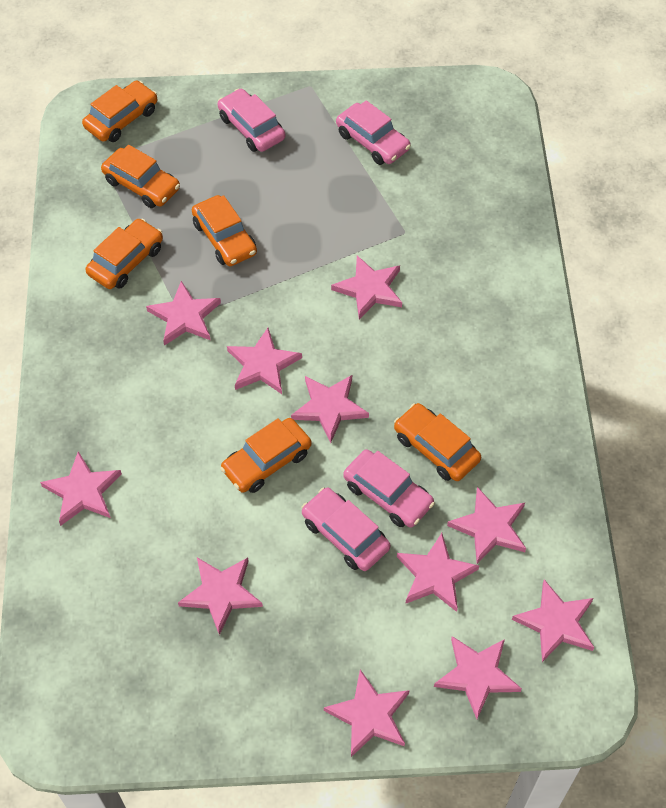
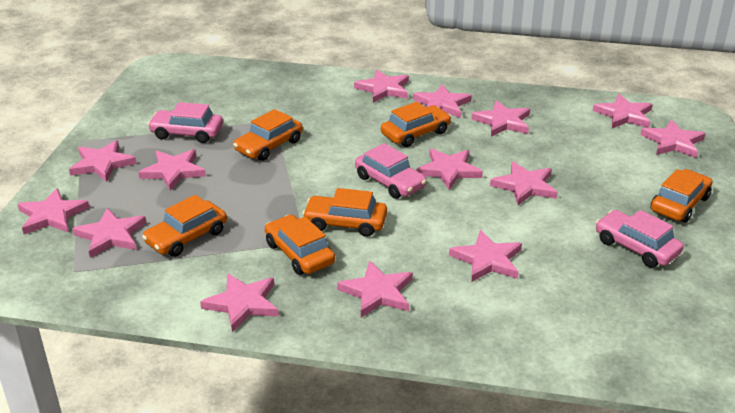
pink car: [218,89,285,152] [302,488,390,571] [336,100,411,165] [343,449,435,528] = 4 -> [148,102,223,143] [355,143,427,199] [596,210,684,268] = 3
pink star: [40,451,122,526] [146,281,221,346] [178,557,263,635] [227,328,302,394] [291,375,369,443] [324,669,410,757] [331,255,402,319] [397,533,479,612] [434,636,522,719] [447,487,526,564] [512,580,594,662] = 11 -> [18,188,90,234] [69,140,137,182] [72,208,146,258] [138,149,206,191] [200,273,279,332] [337,260,413,317] [354,70,409,103] [413,84,472,118] [416,148,483,190] [449,230,522,282] [471,100,530,137] [490,161,557,205] [593,94,653,128] [640,120,705,158] = 14

